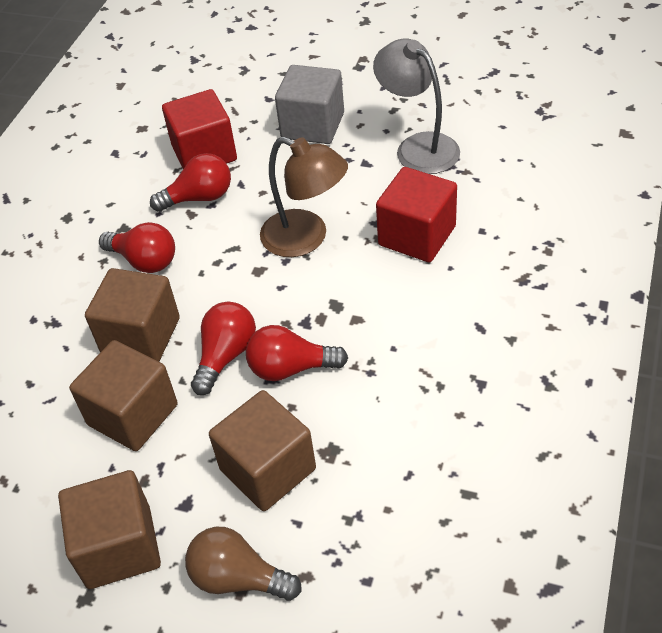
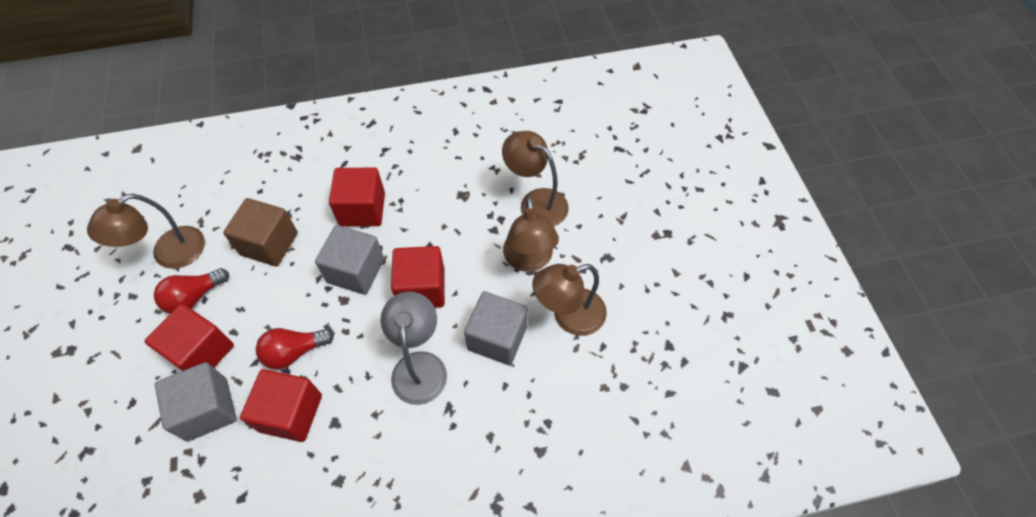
brown cube: [58,470,161,589] [69,340,178,451] [85,268,180,362] [209,390,316,511] = 4 -> [223,198,298,266] = 1
brown lamp: [260,137,348,257] = 1 -> [87,194,205,269] [502,131,569,226] [503,197,559,272] [532,264,607,336] = 4
brown light bulb: [185,527,302,601] = 1 -> none = 0
grey cube: [275,65,344,144] = 1 -> [155,362,237,441] [315,225,384,295] [464,291,528,365] = 3
red cube: [162,89,237,169] [376,167,457,262] = 2 -> [145,304,234,371] [240,369,322,442] [329,168,385,227] [391,246,445,308] = 4
red light bulb: [99,222,175,273] [150,153,231,212] [191,302,256,395] [246,325,348,381] = 4 -> [154,268,229,314] [256,328,334,370] = 2

